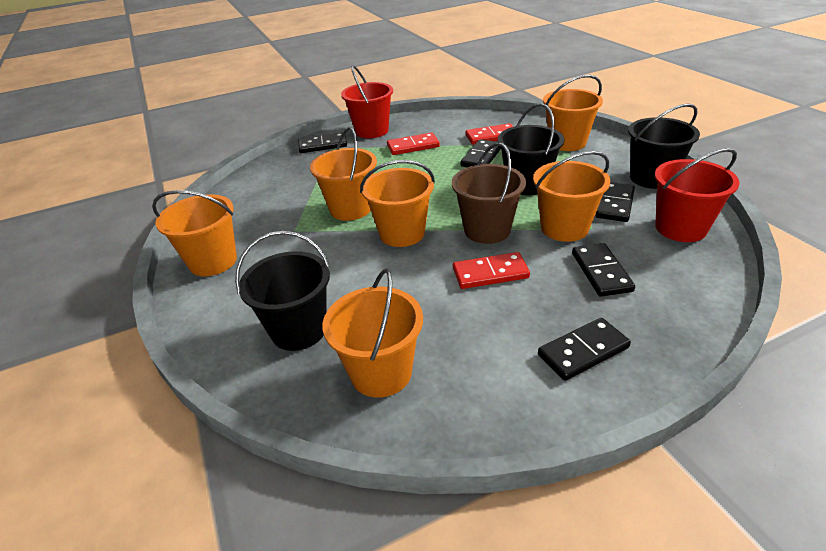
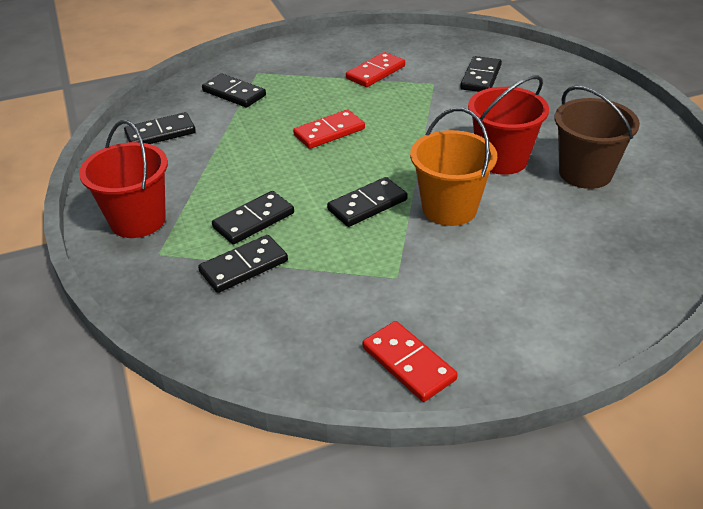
black bucket: [235,231,330,351] [498,103,564,196] [628,103,700,189] = 3 -> none = 0
black domino: [298,132,347,153] [461,139,501,167] [538,318,631,381] [572,243,635,297] [596,183,635,222] = 5 -> [124,112,196,144] [198,235,288,293] [202,74,266,108] [212,191,294,244] [327,177,408,227] [460,56,502,92] = 6
orange bucket: [152,190,237,276] [310,127,377,221] [322,269,423,398] [360,160,435,247] [533,151,611,242] [543,75,603,151] = 6 -> [410,108,497,226] = 1

